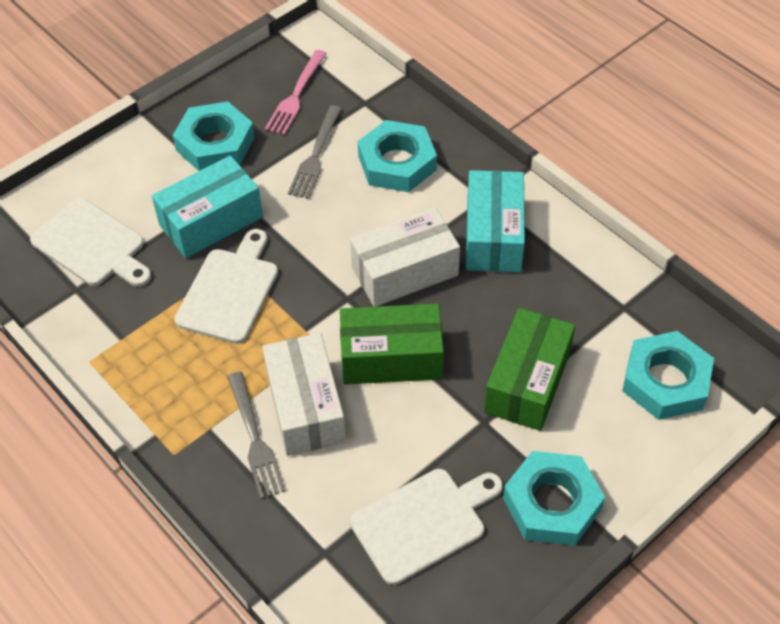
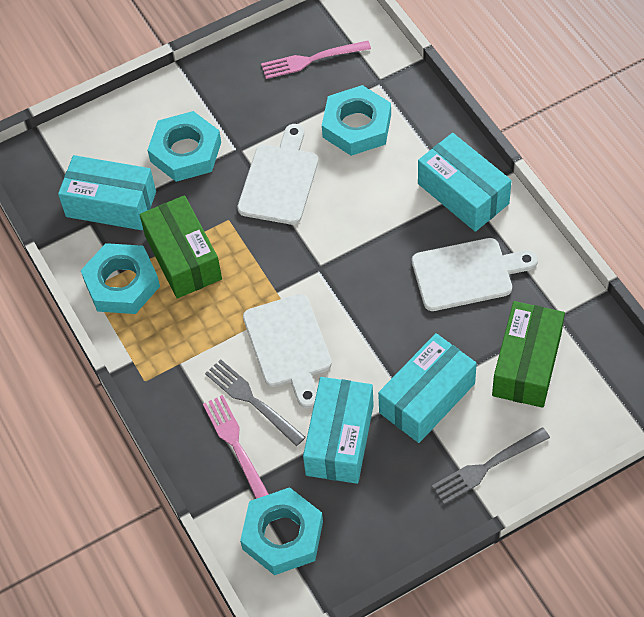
pink fork: [265,50,327,135] = 1 -> [203,395,269,499] [261,41,371,79] = 2
turquoise box: [152,156,263,258] [466,170,525,272] = 2 -> [58,155,156,230] [303,377,374,484] [378,333,477,443] [418,133,512,232] = 4
white box: [262,333,346,456] [350,208,460,307] = 2 -> none = 0

